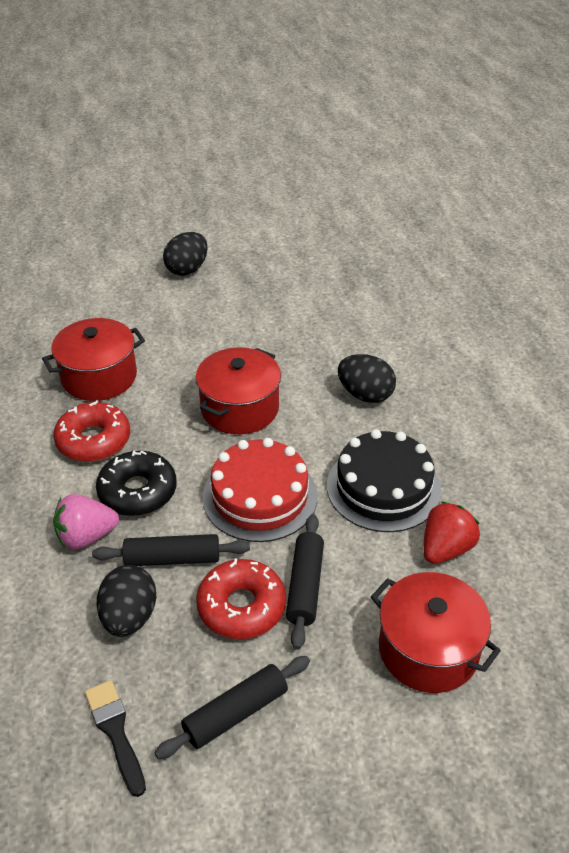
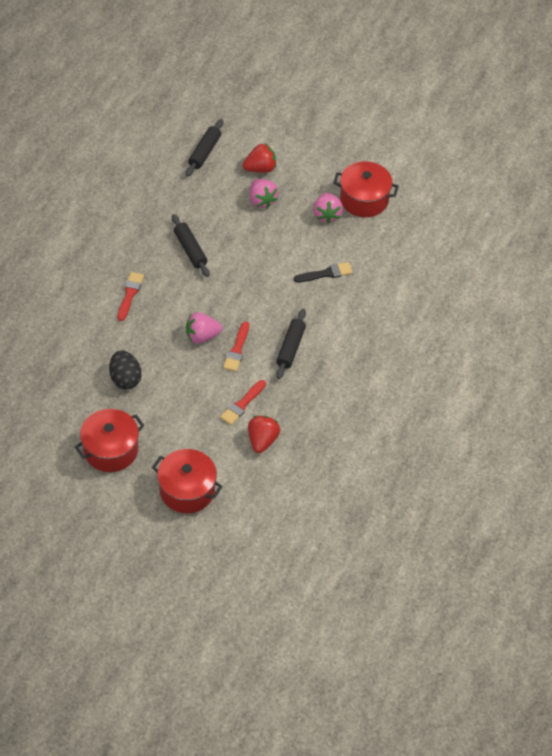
black cake: [327,429,441,532] = 1 -> none = 0
black donut: [96,451,177,516] = 1 -> none = 0
black egg: [97,565,156,637] [163,232,208,276] [338,354,396,403] = 3 -> [109,351,142,390] = 1
pink strawberry: [53,494,119,549] = 1 -> [186,312,222,344] [250,179,278,208] [313,193,343,224] = 3
red brush: none = 0 -> [118,272,144,321] [220,380,266,425] [223,322,249,372] = 3
red cake: [202,438,318,542] = 1 -> none = 0
red donut: [53,400,130,462] [196,558,286,639] = 2 -> none = 0
red strawberry: [423,502,480,564] = 1 -> [242,144,276,173] [248,416,280,453] = 2

